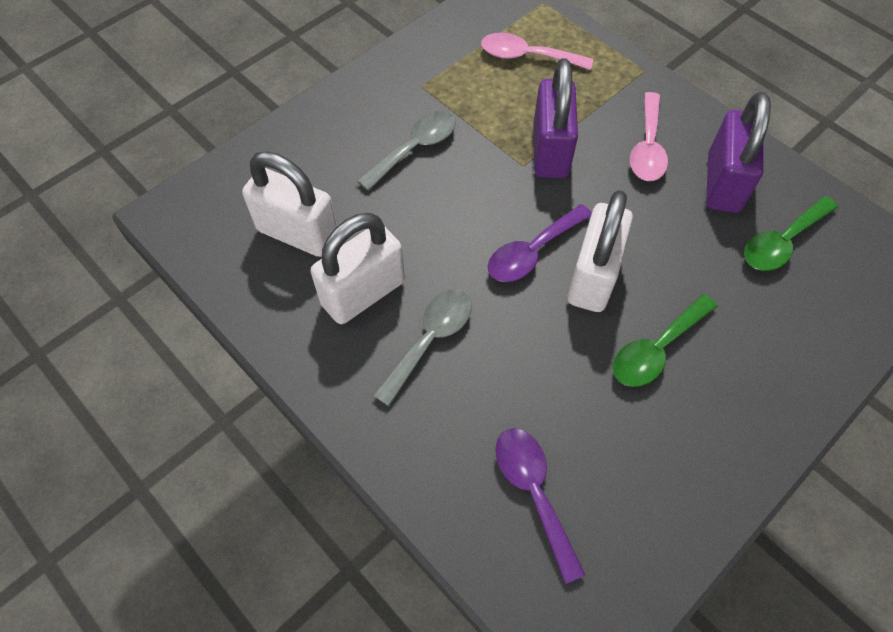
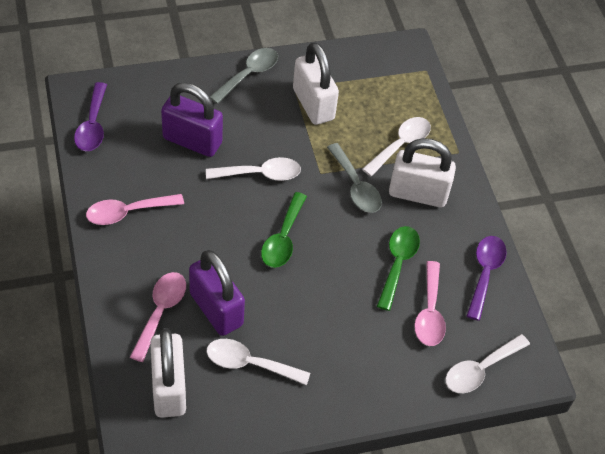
pink spoon: [481,33,593,70] [630,92,668,181] = 2 -> [86,194,184,225] [130,272,186,362] [414,261,446,346] = 3
white spoon: none = 0 -> [206,157,301,181] [206,339,310,385] [362,117,431,176] [445,334,530,393] = 4

